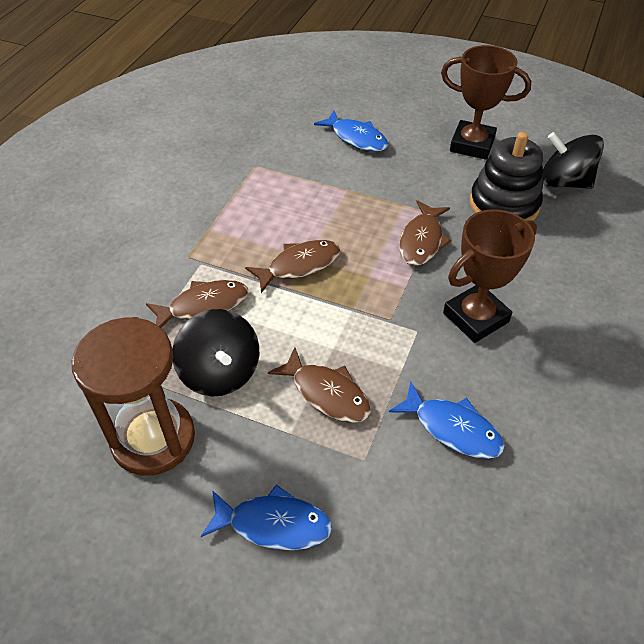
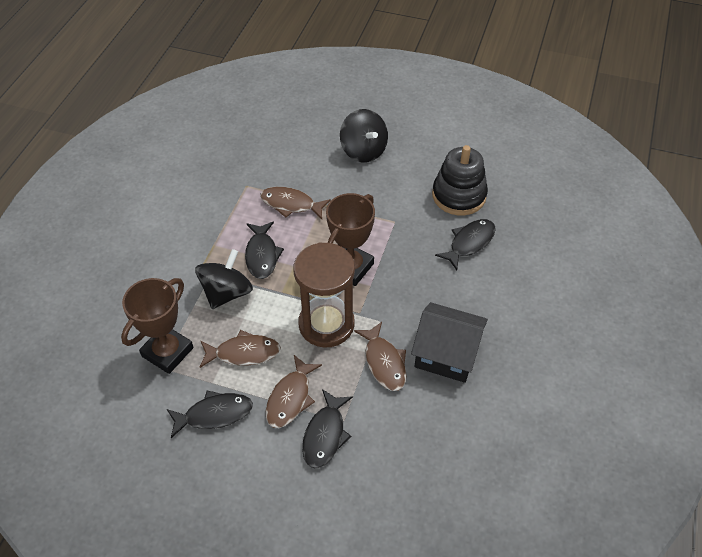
black fish: none = 0 -> [167,391,253,438] [245,222,284,279] [302,389,353,468] [435,219,496,270] = 4
black house: none = 0 -> [411,302,488,383] = 1
blue fish: [201,485,332,550] [314,110,388,152] [389,381,504,459] = 3 -> none = 0

